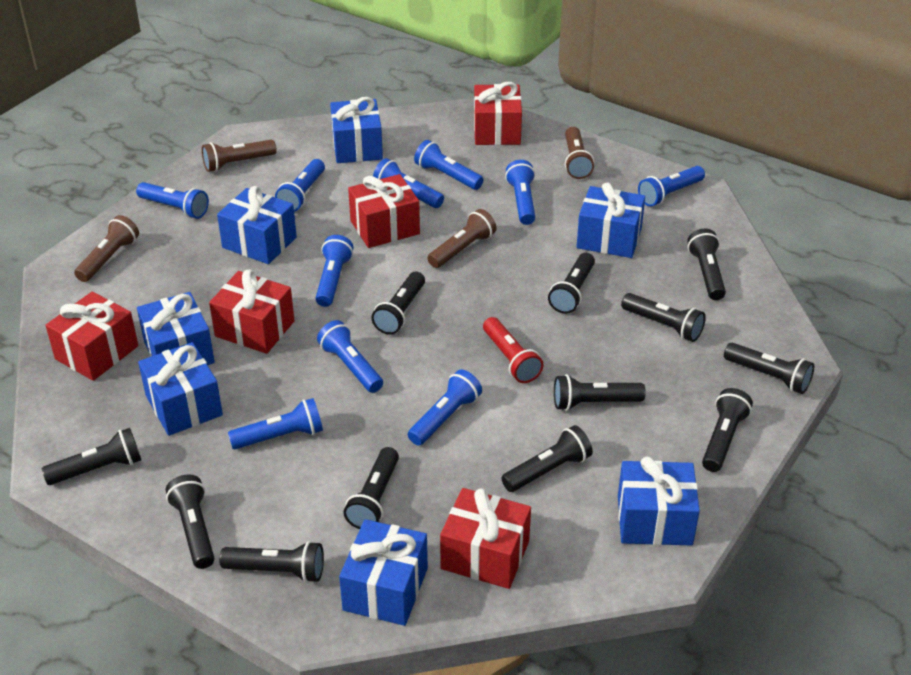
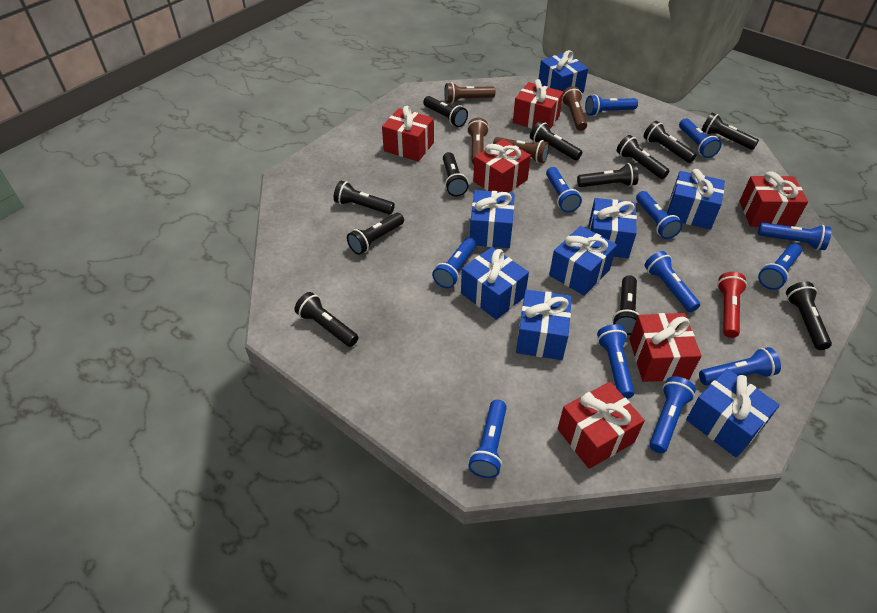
blue flashlight: [136,182,209,219] [228,398,323,449] [275,159,325,212] [316,235,353,307] [317,320,383,393] [373,158,444,208] [408,370,482,446] [414,140,483,190] [505,160,535,225] [638,166,705,207] = 10 -> [432,237,477,288] [468,400,507,478] [546,167,582,213] [585,95,638,116] [597,324,635,398] [636,191,682,239] [644,251,700,312] [649,376,696,453] [679,118,721,158] [699,347,781,385] [758,223,831,250] [758,244,802,290] = 12
blue gift: [137,292,215,365] [138,342,223,436] [217,186,297,264] [330,97,383,163] [339,519,428,626] [577,182,645,258] [618,457,700,545] = 7 -> [461,247,529,320] [470,190,515,248] [516,289,572,360] [539,50,588,93] [549,226,617,296] [589,198,637,258] [667,169,725,229] [686,369,780,457] = 8
red gift: [45,291,138,381] [209,269,295,354] [348,174,420,248] [440,488,531,589] [474,82,522,145] = 5 -> [382,106,434,161] [473,139,531,193] [513,79,563,129] [558,382,645,469] [630,313,701,382] [739,171,808,227] = 6

